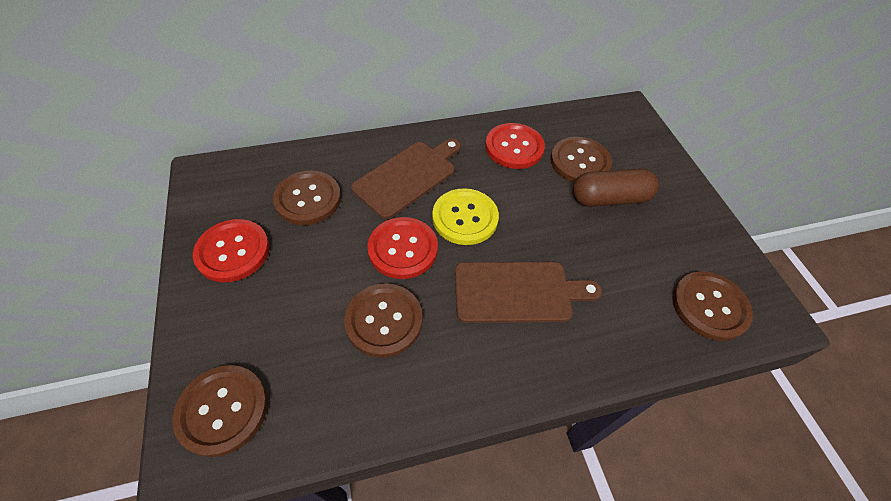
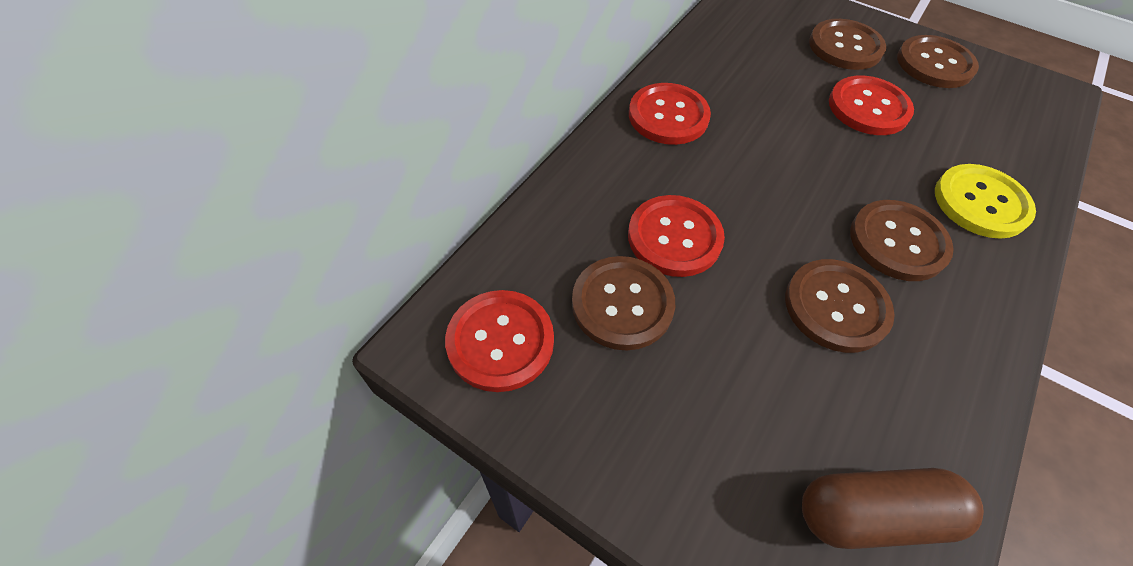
brown cutting board: [351,139,461,219] [455,262,602,323] = 2 -> none = 0
red button: [193,219,270,282] [367,217,438,279] [485,123,545,169] = 3 -> [445,290,554,392] [628,195,725,277] [629,83,711,145] [829,76,914,135] = 4

